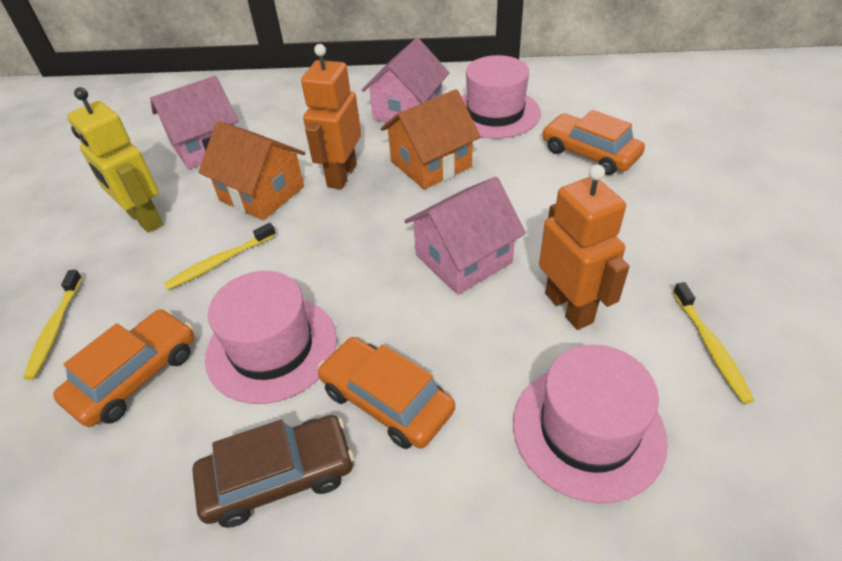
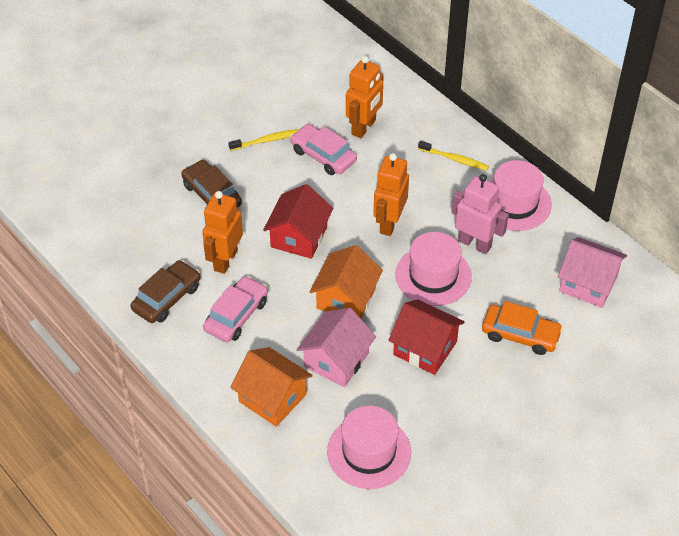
brown car: [192,415,354,528] = 1 -> [130,260,201,323] [181,160,242,208] = 2
orange car: [53,309,194,427] [318,337,455,449] [542,110,645,175] = 3 -> [482,301,563,355] = 1
orange robot: [301,44,361,189] [539,165,629,330] = 2 -> [202,191,243,274] [346,56,384,138] [374,153,409,236] = 3
pink car: none = 0 -> [203,276,268,342] [290,124,357,175] = 2
pink house: [150,76,239,169] [362,38,449,123] [404,177,526,295] = 3 -> [297,308,376,387] [558,237,627,308] = 2
pink robot: none = 0 -> [451,174,509,254] = 1
red house: none = 0 -> [263,184,333,259] [388,299,465,375] = 2
yellow robot: [67,87,163,233] = 1 -> none = 0
yellow toothbrush: [23,270,82,380] [164,223,276,290] [673,282,754,404] = 3 -> [228,129,299,151] [418,141,489,171] = 2

